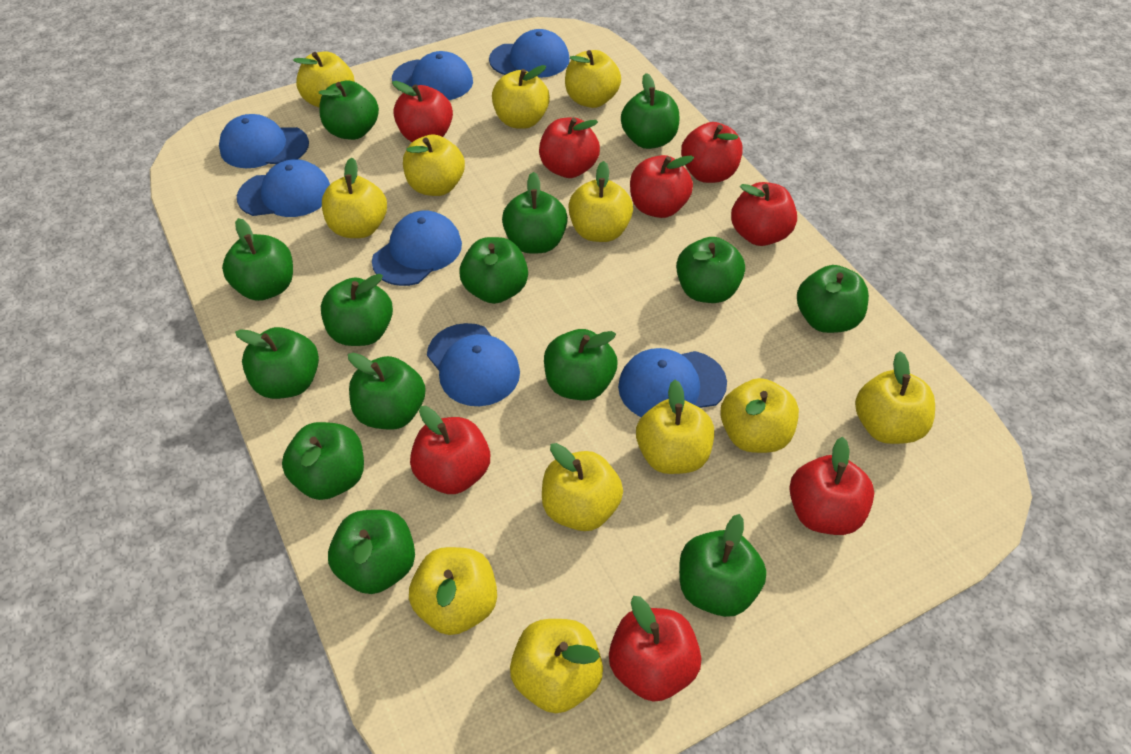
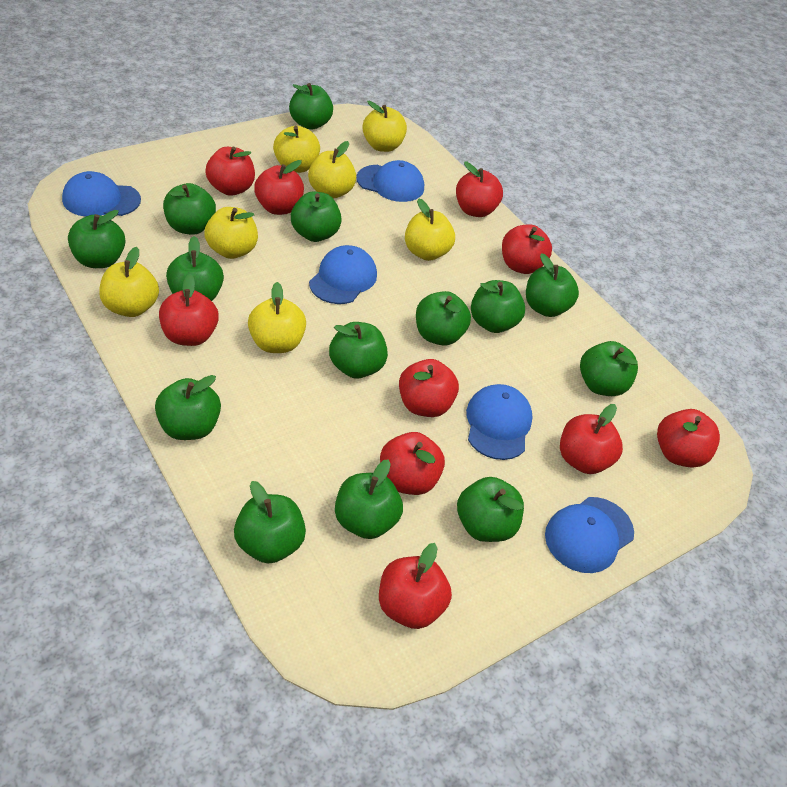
blue cap: [219,114,309,168] [237,159,330,217] [372,211,462,286] [392,51,473,100] [427,323,520,406] [489,29,570,78] [618,348,727,417] = 7 -> [62,171,141,217] [309,245,377,304] [356,160,424,202] [466,384,533,460] [545,497,634,573] = 5
red apple: [392,81,453,142] [410,406,490,494] [539,117,600,178] [609,596,702,702] [630,155,694,218] [681,122,743,183] [731,182,797,246] [789,437,874,535] = 8 -> [159,274,219,346] [205,147,255,196] [254,160,304,215] [379,543,452,629] [380,432,445,495] [399,359,459,417] [456,161,503,217] [502,224,552,274] [560,404,623,474] [657,409,720,468] = 10
yellow apple: [293,51,354,107] [322,158,387,238] [403,134,465,196] [409,547,497,635] [492,65,550,129] [510,619,603,713] [542,443,623,531] [565,50,621,108] [568,161,633,242] [636,380,714,474] [720,378,799,453] [855,351,935,444] = 12 -> [99,247,159,317] [204,207,258,259] [248,282,306,353] [273,126,320,173] [308,141,356,199] [362,101,407,152] [405,198,455,261] = 7

